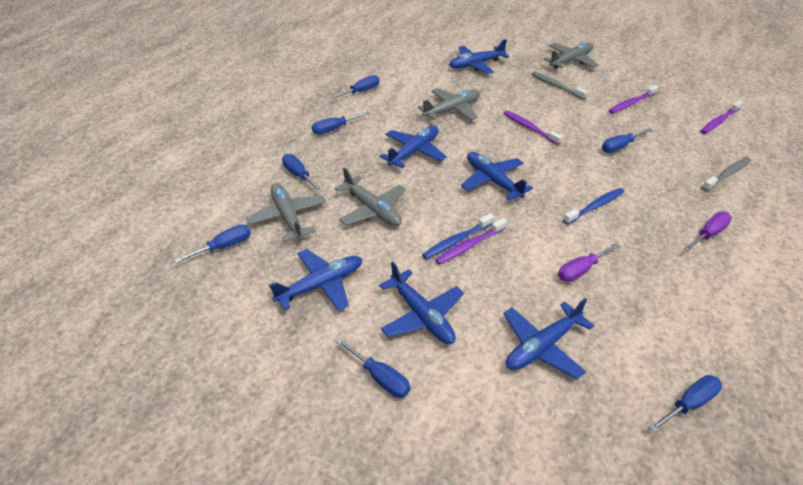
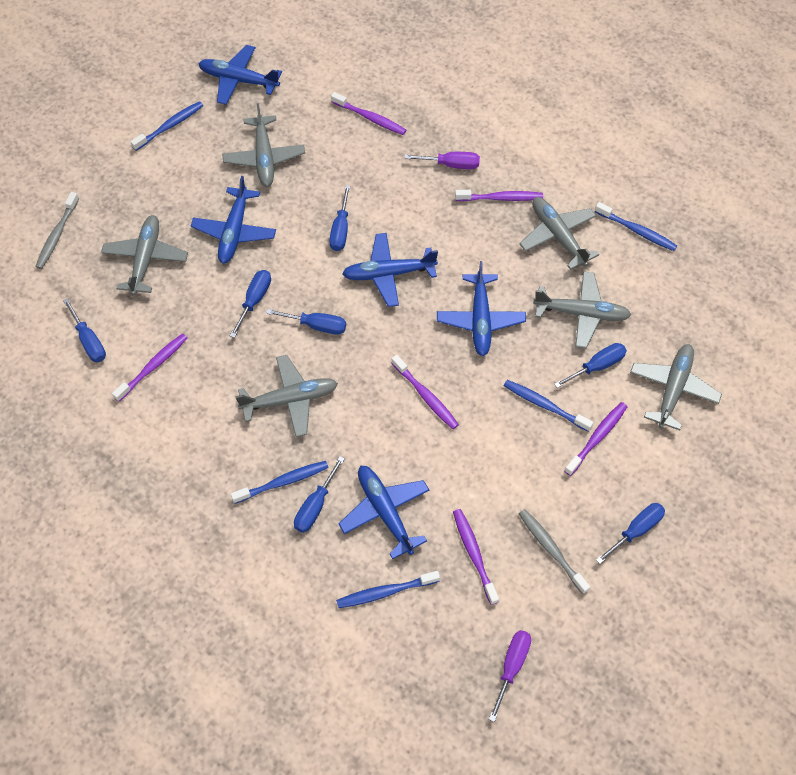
blue plane: [269,249,362,311] [379,262,464,344] [380,126,447,168] [449,39,509,74] [461,152,533,201] [504,298,594,379] = 6 -> [191,176,276,264] [199,45,282,105] [339,466,429,559] [342,233,438,307] [437,261,526,356] = 5
blue toothbrush: [422,214,494,259] [563,188,624,225] = 2 -> [130,101,203,151] [231,461,329,504] [336,571,440,608] [504,380,593,432] [595,202,677,251] = 5
grey plane: [246,183,326,242] [335,167,406,226] [418,88,480,120] [543,42,599,69] = 4 -> [101,215,188,295] [222,103,305,187] [235,355,338,437] [520,197,599,270] [533,271,631,349] [630,344,722,430] = 6
purple toothbrush: [435,218,507,264] [503,111,562,145] [609,85,659,114] [700,100,743,134] = 4 -> [112,333,187,402] [331,92,406,135] [392,355,459,429] [453,509,499,605] [455,190,543,201] [564,402,627,476] = 6

